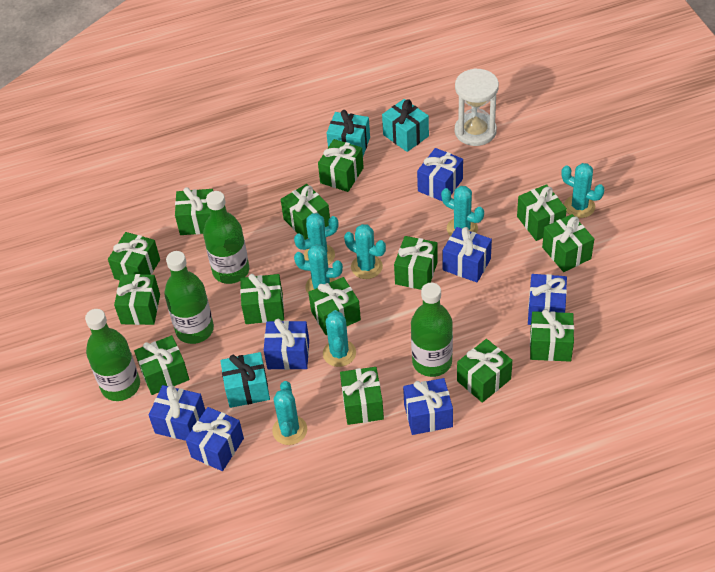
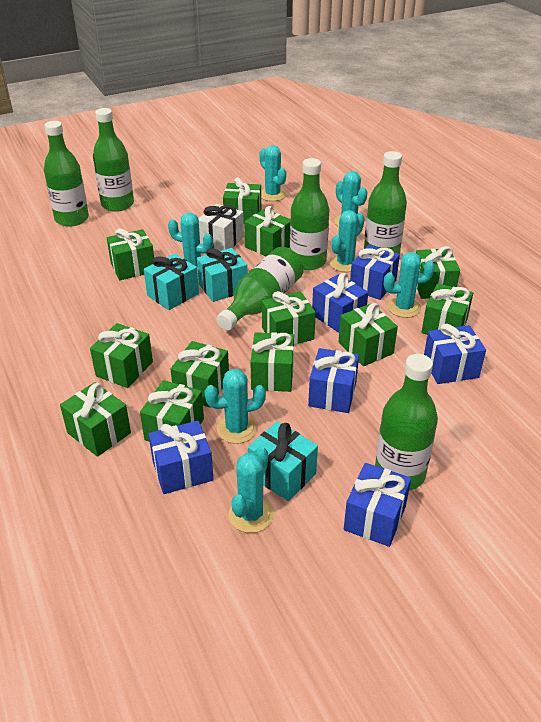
blue gift: [149,385,205,441] [186,407,244,471] [264,319,309,370] [403,378,453,435] [417,148,463,201] [443,227,492,282] [528,274,567,325] = 7 -> [148,421,214,494] [308,348,359,413] [312,273,368,333] [344,463,411,547] [350,245,400,300] [424,324,486,384] = 6
green bottle: [85,309,140,401] [164,251,214,344] [203,191,249,284] [411,283,453,377] = 4 -> [44,121,89,226] [93,108,134,212] [216,247,304,331] [290,158,329,270] [364,151,407,254] [375,354,438,490] = 6
green gift: [108,232,160,280] [114,274,160,325] [134,335,189,395] [175,187,213,235] [240,274,284,324] [281,184,330,240] [308,277,361,335] [318,139,364,192] [340,367,384,425] [394,236,438,290] [457,339,513,403] [517,184,567,241] [530,309,574,362] [542,214,594,272] = 14 -> [60,382,131,457] [90,323,153,388] [107,228,154,280] [140,380,204,442] [170,341,229,407] [223,178,261,221] [244,206,291,256] [250,332,294,392] [262,291,316,345] [339,303,398,366] [416,246,460,299] [421,283,473,335] = 12
white gift: none = 0 -> [198,204,244,251] = 1
white hourglass: [455,68,499,146] = 1 -> none = 0

